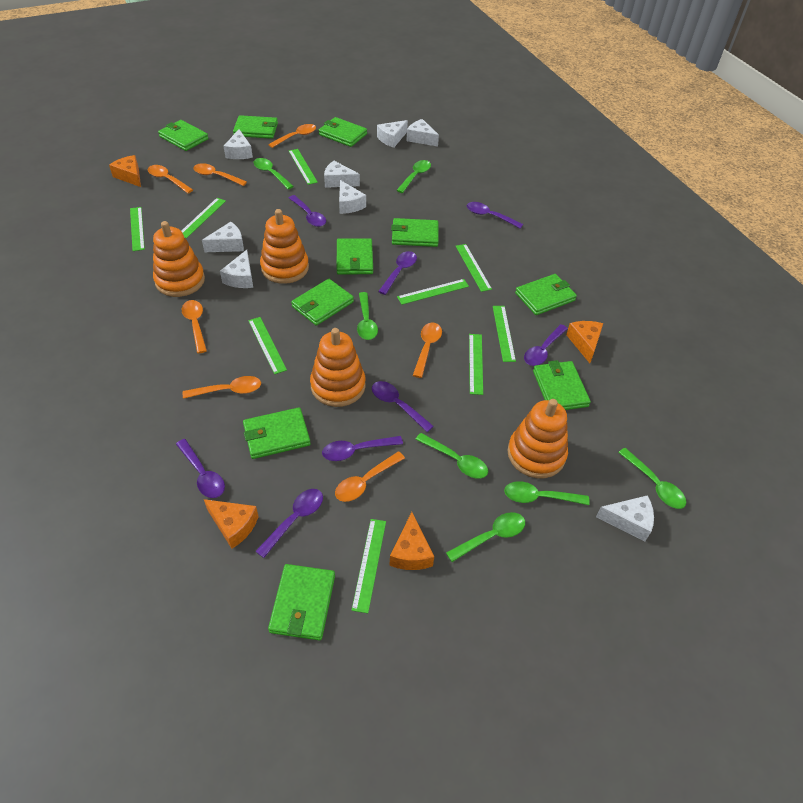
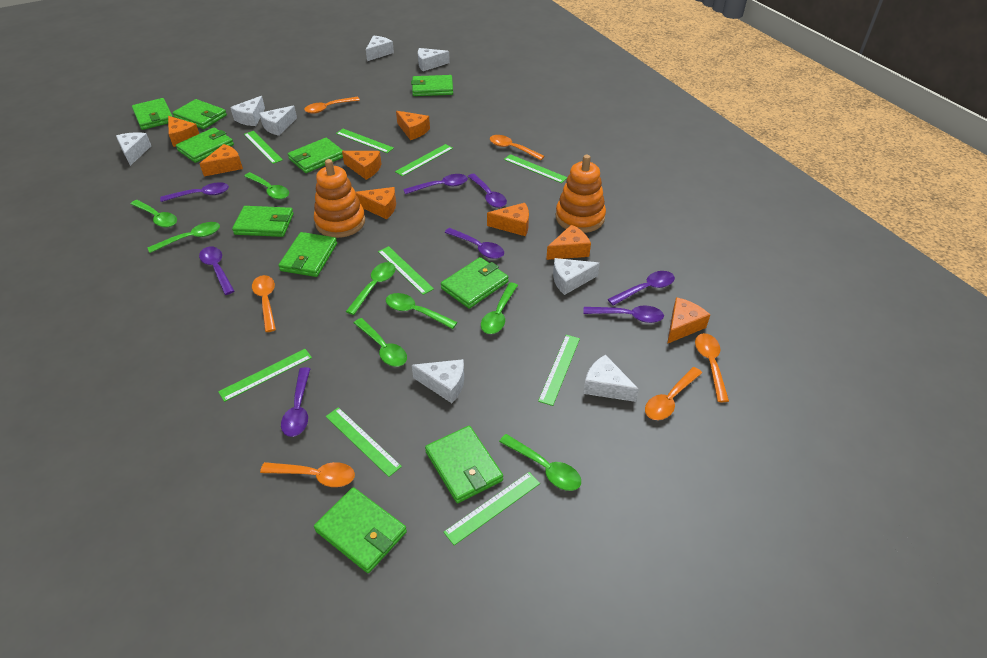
green spoon: [254,158,294,189] [357,292,378,340] [396,160,431,193] [415,433,488,479] [446,512,525,562] [504,481,590,505] [618,448,686,509] = 7 -> [131,200,177,228] [147,222,220,253] [244,172,289,200] [346,262,395,315] [354,318,407,367] [386,293,458,329] [481,282,518,334] [499,434,581,491] = 8
orange cheese: [109,155,141,187] [204,499,259,549] [389,512,434,570] [566,321,603,363] = 4 -> [168,116,199,147] [199,144,243,176] [342,151,381,180] [355,187,396,219] [396,111,430,140] [487,203,529,236] [546,224,591,260] [667,297,710,344] = 8
orange spoon: [148,165,193,193] [182,300,207,353] [183,376,261,399] [193,163,247,186] [268,124,316,148] [335,451,405,502] [413,323,442,378] = 7 -> [252,275,276,332] [260,462,355,487] [304,97,360,114] [490,135,545,160] [645,367,702,420] [695,333,729,402] = 6
orange stacking toy: [153,221,205,297] [260,209,309,284] [310,328,366,407] [507,399,568,478] = 4 -> [314,159,365,238] [556,155,606,233] = 2

